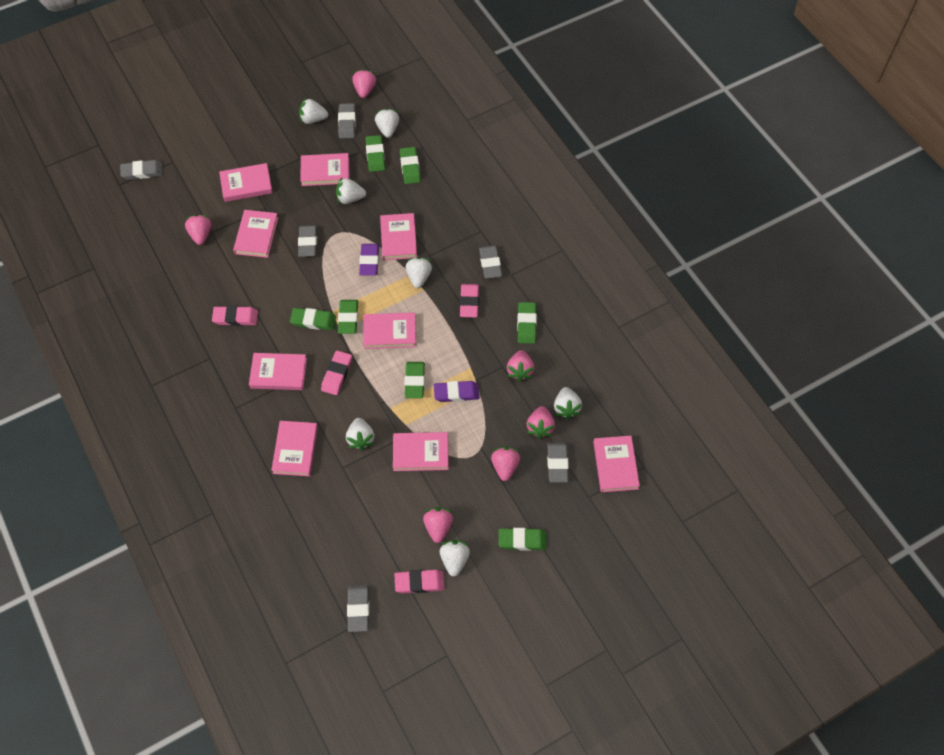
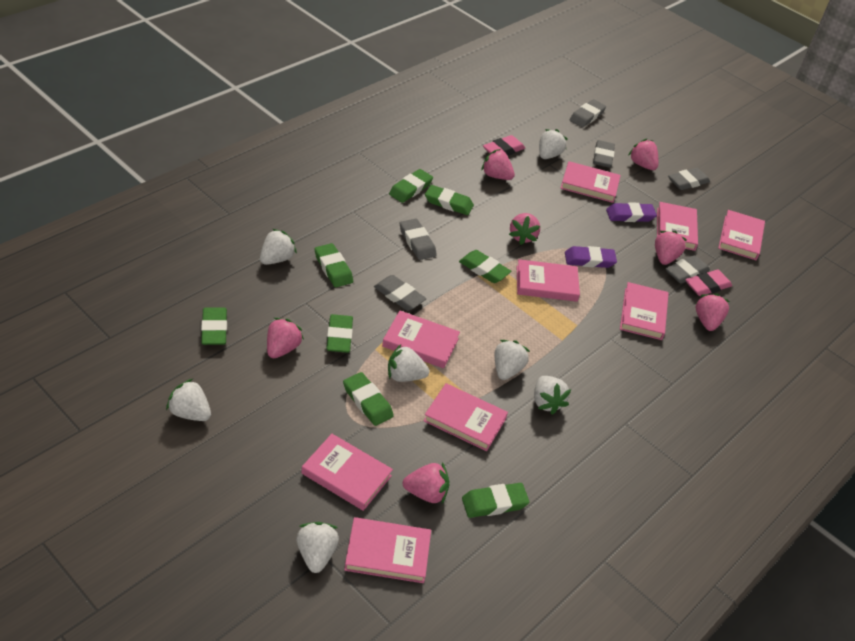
green eraser: [290,308,336,330] [338,300,358,334] [366,135,385,172] [400,147,421,184] [405,362,425,398] [499,528,547,551] [517,302,537,344] = 7 -> [201,308,227,345] [314,243,353,287] [326,314,353,353] [343,372,394,426] [389,169,433,203] [425,185,474,215] [459,250,511,283] [462,483,530,518] = 8
pink eraser: [212,306,258,326] [321,350,352,395] [394,570,445,594] [460,284,479,318] = 4 -> [483,135,525,156] [685,270,732,296] = 2
pink strawberry: [185,214,212,245] [352,69,376,98] [423,507,453,543] [491,447,520,481] [507,350,535,382] [527,406,555,439] = 6 -> [267,318,304,358] [403,462,450,504] [481,149,515,180] [509,213,540,245] [629,139,658,170] [655,231,687,265] [696,293,730,331] = 7

